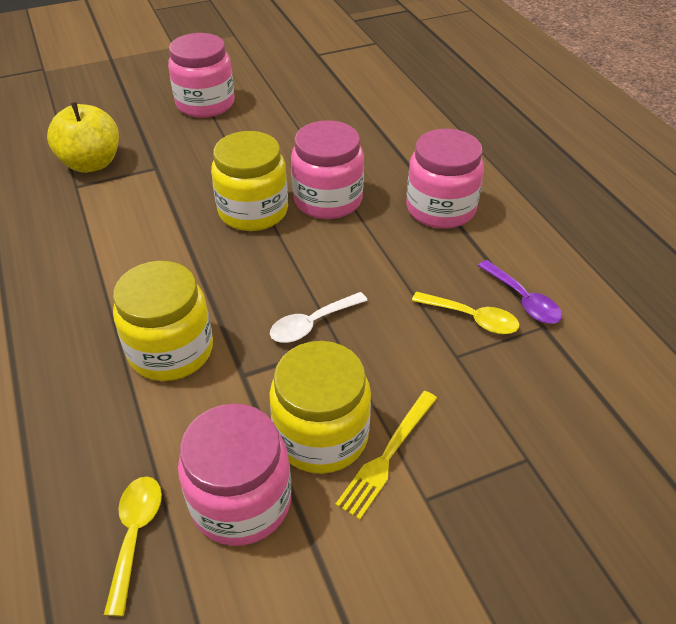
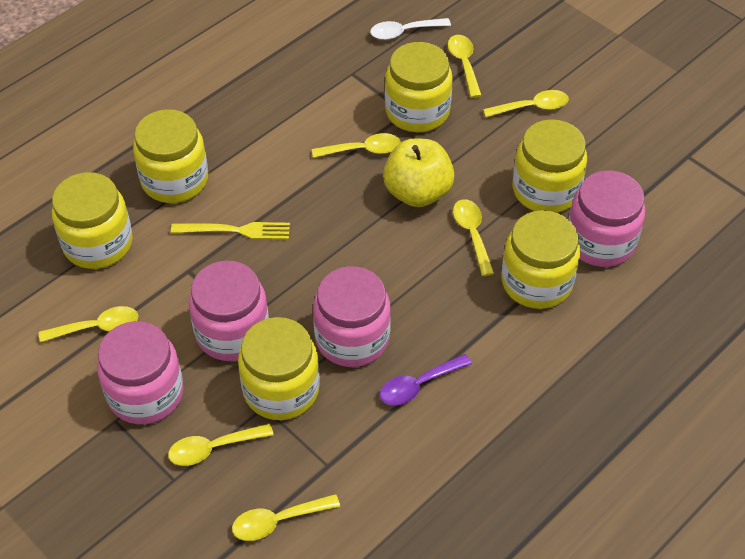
yellow jar: [113,261,213,381] [211,131,288,231] [269,341,371,474] = 3 -> [52,172,133,269] [133,109,208,203] [238,317,320,420] [385,42,453,132] [501,210,580,309] [513,119,587,213] = 6
yellow spoon: [104,476,162,616] [412,291,519,334] = 2 -> [39,306,138,343] [168,423,274,466] [232,494,340,541] [312,133,401,158] [448,35,482,98] [453,199,494,276] [483,90,569,118] = 7

